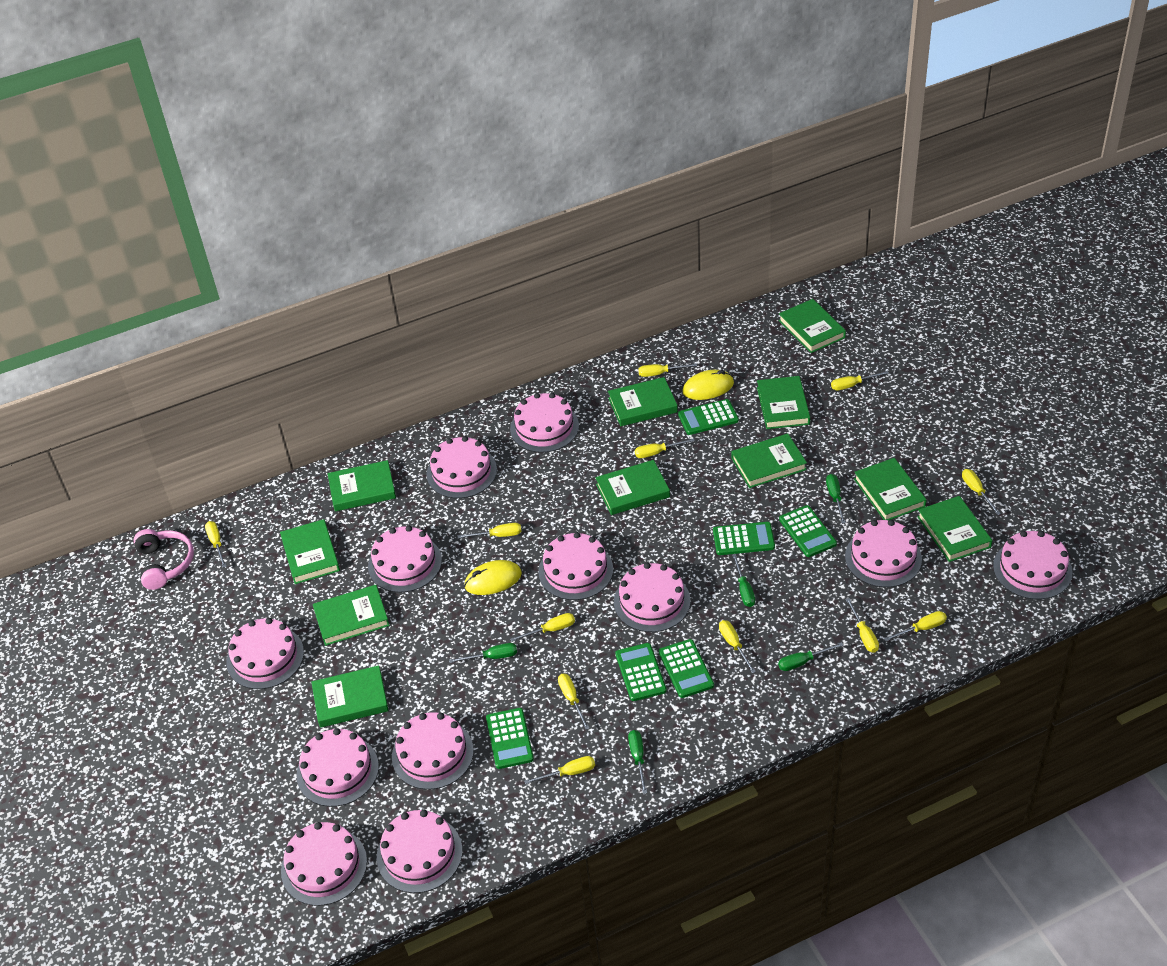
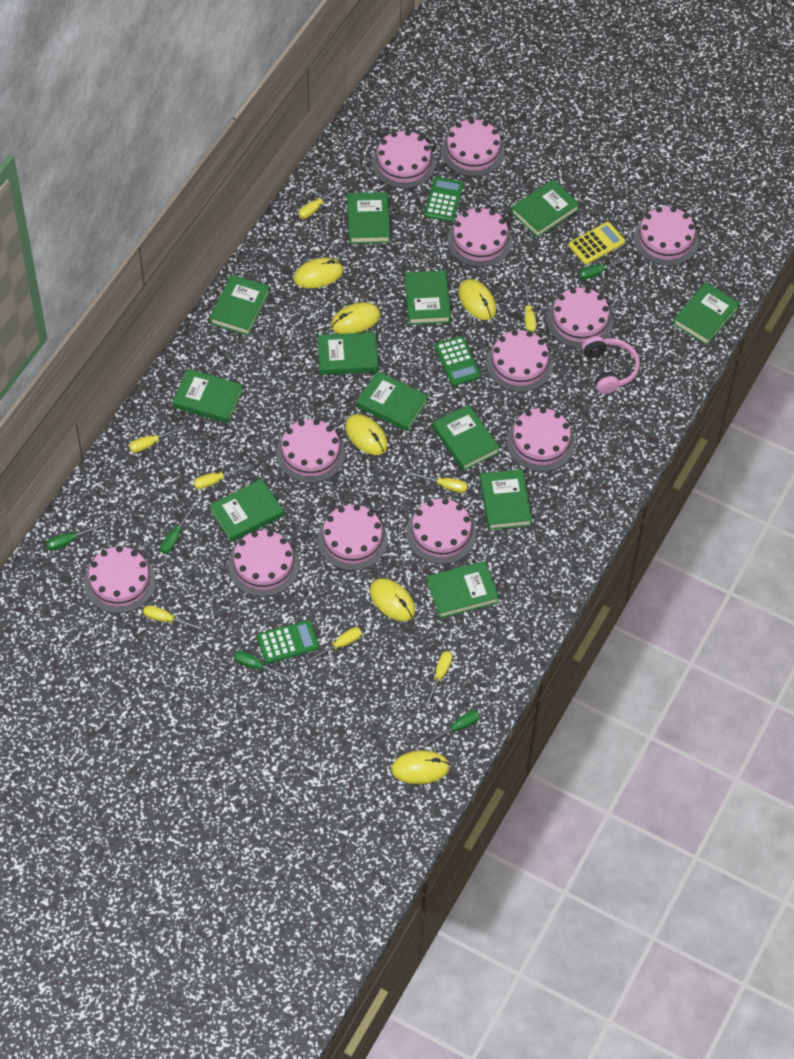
green book: [280,519,340,584] [312,665,389,728] [313,585,389,646] [328,460,396,511] [595,460,670,515] [608,377,678,426] [731,433,807,488] [757,376,810,429] [779,299,846,353] [854,458,927,520] [917,496,992,562] = 11 -> [172,369,243,423] [209,274,270,336] [210,479,284,542] [318,332,379,375] [347,192,390,244] [356,371,428,432] [405,271,451,325] [427,561,499,618] [432,405,500,471] [480,469,532,530] [511,179,580,238] [673,282,740,345] = 12
green calculator: [486,708,534,769] [615,643,667,701] [659,639,714,698] [678,399,739,435] [713,522,775,555] [779,505,837,557] = 6 -> [257,620,319,664] [424,177,463,222] [434,336,481,386] = 3
yellow calculator: none = 0 -> [568,222,625,265] = 1
yellow mouse: [464,560,522,595] [682,370,734,400] = 2 -> [294,258,343,288] [331,302,380,334] [345,414,388,455] [370,578,415,621] [391,750,450,784] [458,279,496,320] = 6
yellow screwdriver: [205,521,227,568] [458,523,521,539] [510,613,575,642] [524,756,595,785] [558,674,590,730] [635,438,695,458] [638,363,697,377] [719,620,756,673] [831,371,889,390] [846,598,879,653] [884,611,947,641] [962,469,1001,515] = 12 -> [129,425,186,453] [143,605,203,630] [193,464,251,489] [298,185,342,219] [307,627,362,663] [408,472,468,493] [425,651,453,706] [524,284,537,333] = 8

